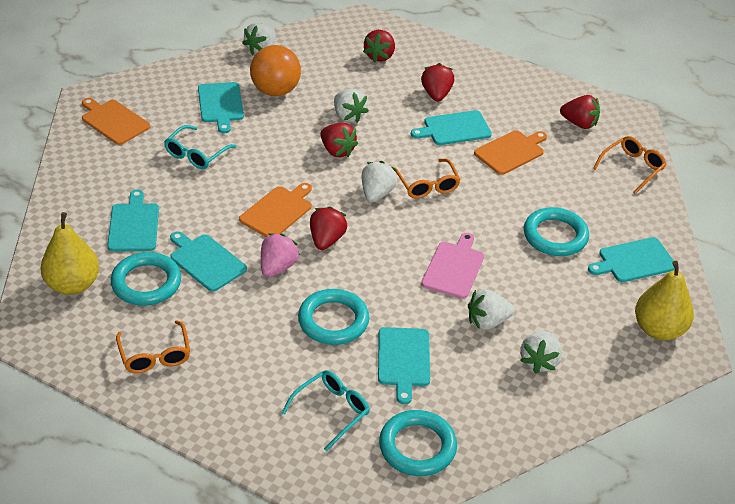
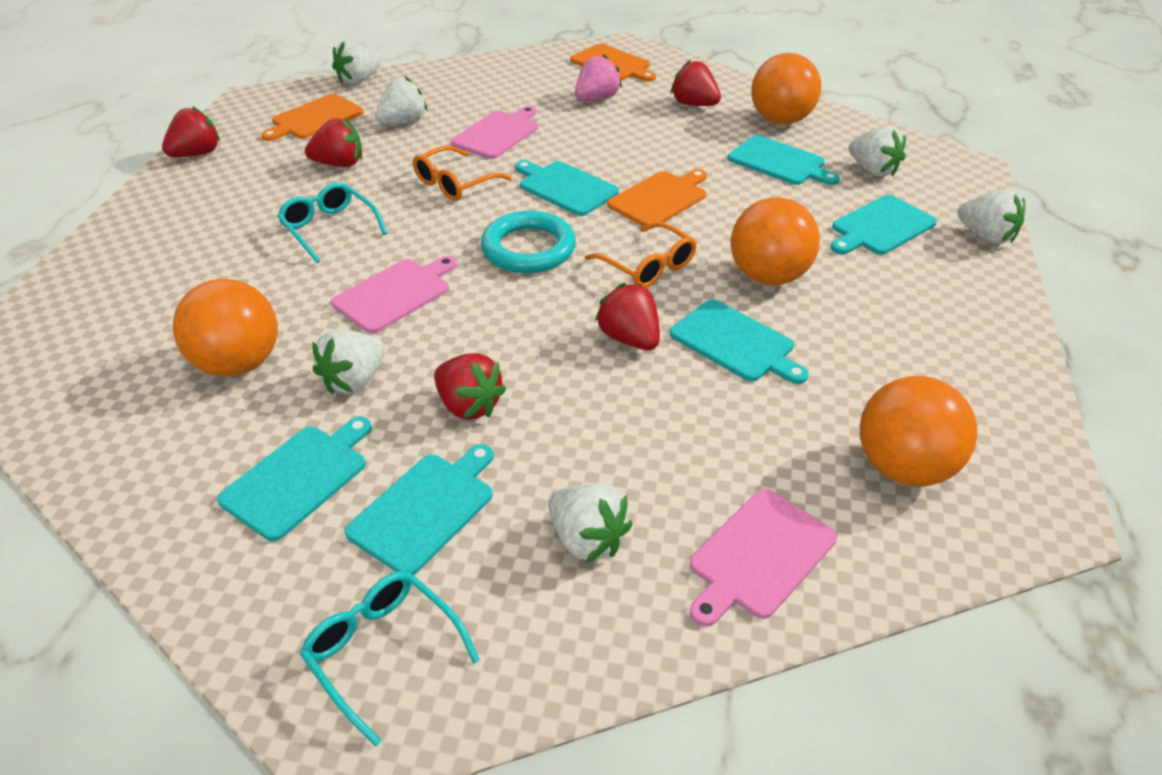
orange ball: [250,45,301,96] = 1 -> [173,279,278,376] [731,197,820,285] [751,53,821,125] [860,376,977,486] = 4
orange glasses: [116,320,190,373] [393,159,460,199] [593,136,667,194] = 3 -> [413,145,512,201] [585,222,697,288] = 2
pink cutting board: [421,233,484,299] = 1 -> [331,256,457,333] [451,106,538,159] [690,489,837,627] = 3
turquoise ring: [111,252,181,306] [298,289,369,345] [379,410,457,476] [524,207,589,256] = 4 -> [481,211,576,273] = 1
white strawberry: [242,23,276,55] [334,89,369,123] [362,161,397,202] [468,289,515,330] [520,331,562,374] = 5 -> [312,330,385,395] [332,40,381,85] [375,77,428,125] [548,483,632,563] [849,126,906,177] [957,190,1025,244] = 6
yellow pear: [40,212,99,295] [635,261,694,340] = 2 -> none = 0

